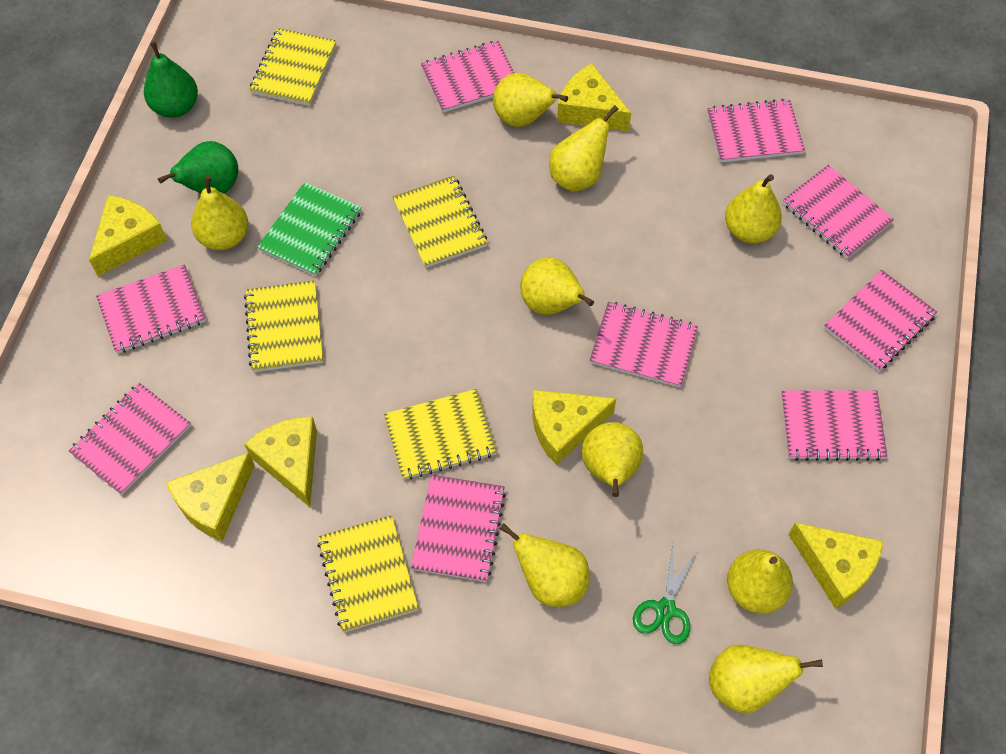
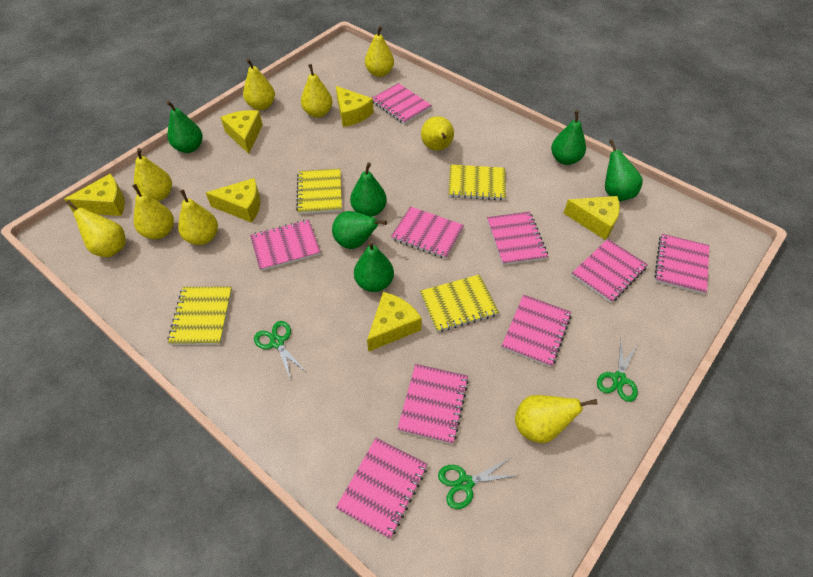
green notebook: [257,182,361,276] = 1 -> none = 0
green pear: [144,41,198,118] [158,141,238,194] = 2 -> [166,101,203,153] [332,211,387,249] [350,162,387,217] [354,241,394,292] [551,111,586,165] [605,139,643,201] = 6
green scissors: [633,545,697,644] = 1 -> [254,321,306,380] [438,458,520,509] [597,340,638,402] = 3
yellow notebook: [244,280,323,372] [249,28,336,106] [317,515,419,632] [384,389,497,480] [392,176,487,268] = 5 -> [168,287,232,345] [296,169,342,214] [420,274,499,332] [448,165,506,201] = 4

